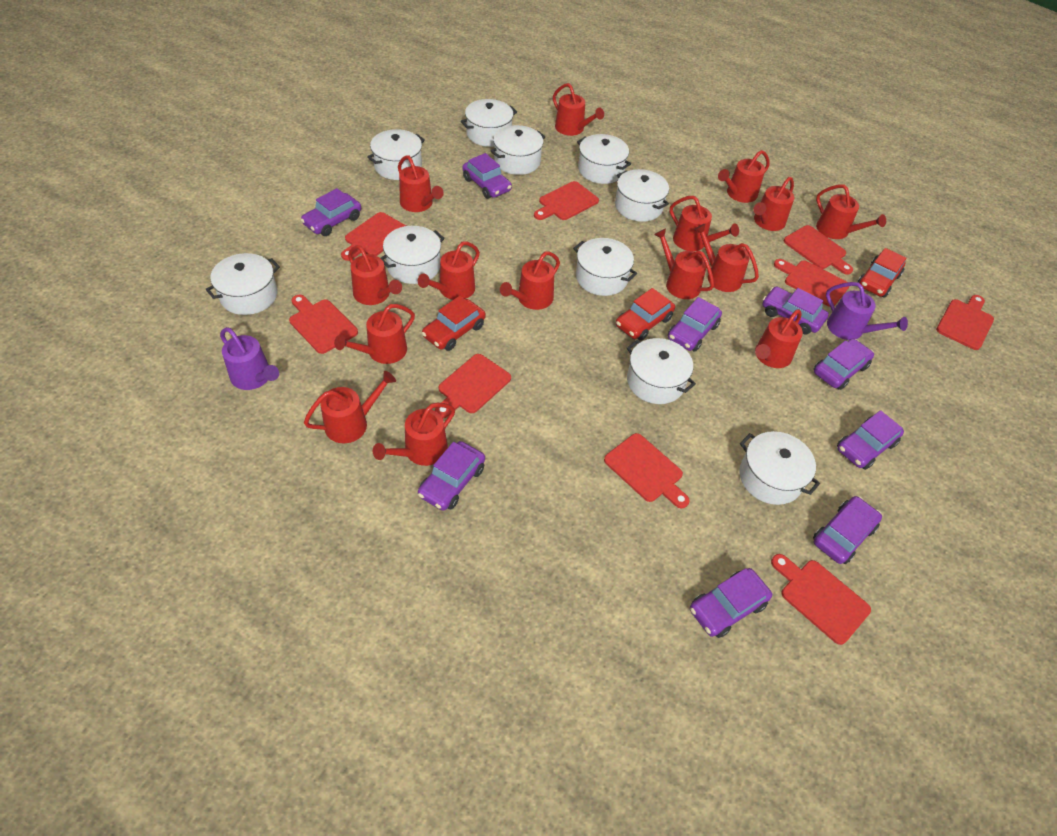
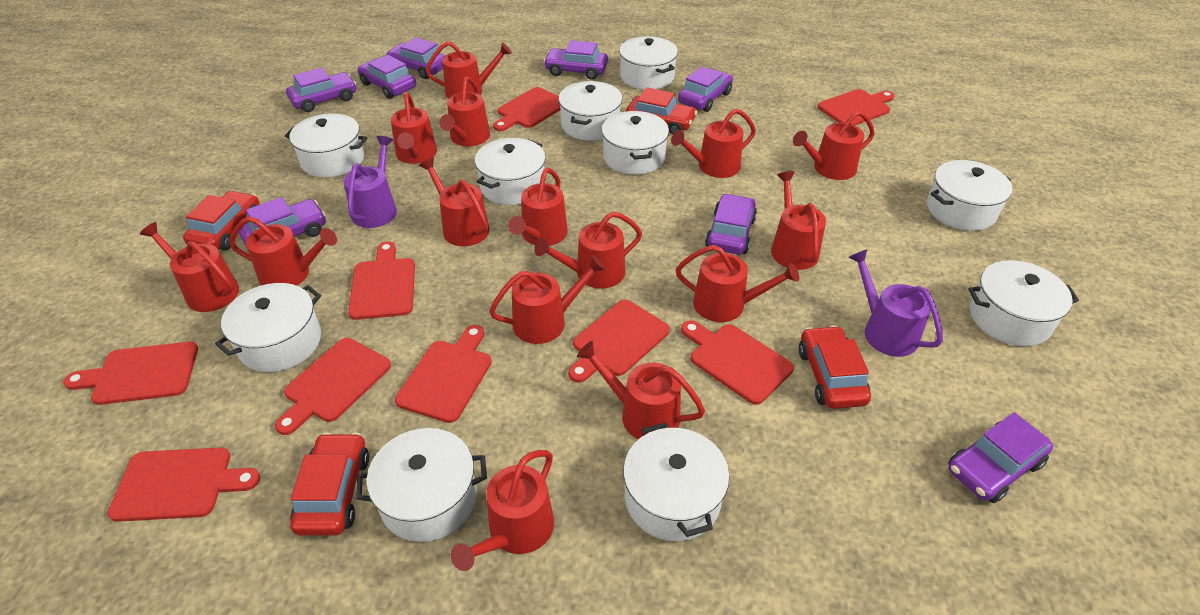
purple car: [301,188,361,236] [418,441,485,511] [462,153,512,199] [668,297,722,351] [690,568,772,638] [762,286,829,334] [813,496,882,564] [814,338,874,390] [837,410,904,470] = 9 -> [239,197,326,248] [286,68,357,112] [358,55,416,99] [386,37,446,79] [543,40,608,80] [678,67,733,112] [705,194,757,254] [948,412,1053,503] = 8
red car: [422,296,486,351] [616,288,675,341] [858,248,906,298] = 3 -> [183,190,260,251] [290,433,369,536] [626,87,697,134] [798,326,871,409] = 4

